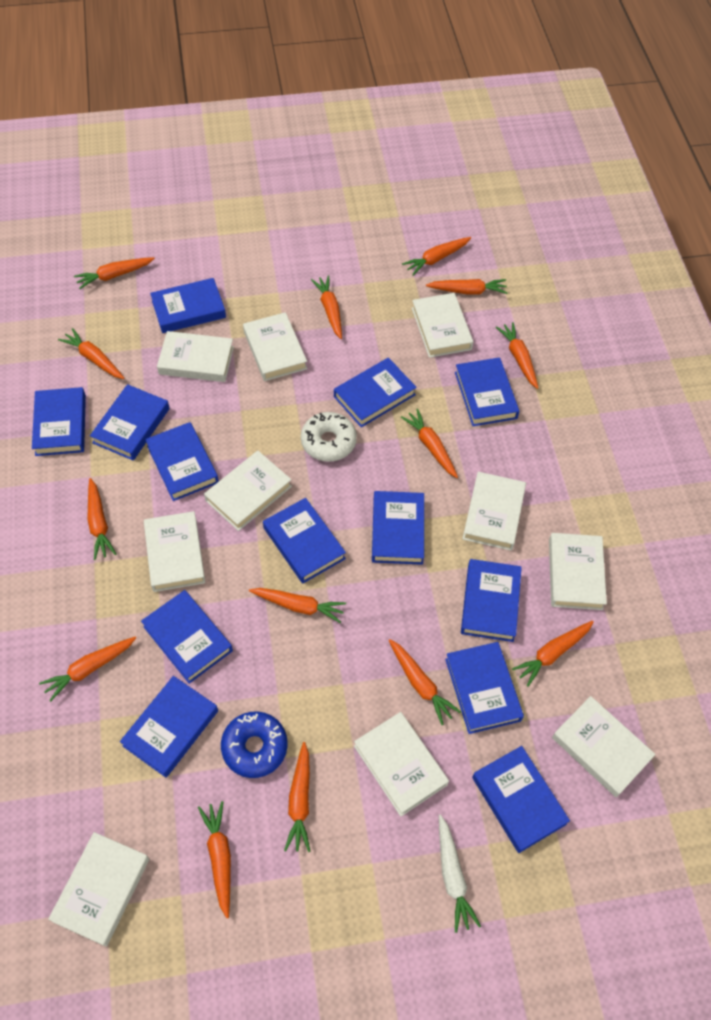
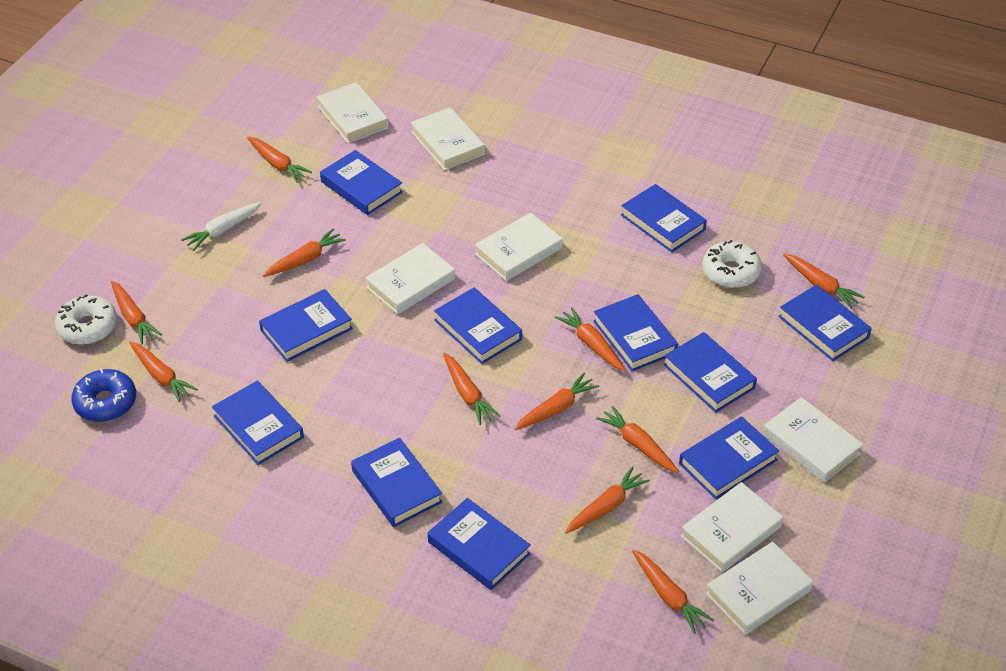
blue book: [32,387,86,456] [90,384,170,460] [120,676,218,778] [141,590,233,684] [145,422,219,501] [150,278,226,333] [263,498,346,583] [334,358,417,427] [372,491,424,565] [445,642,524,734] [455,357,519,426] [461,559,522,642] [472,746,570,853] = 13 -> [212,381,304,465] [259,289,353,362] [320,150,403,215] [351,438,443,527] [428,498,531,590] [434,288,522,364] [593,294,678,371] [621,184,707,252] [663,332,757,413] [679,416,779,499] [778,285,872,361] = 11
orange carrot: [39,637,136,702] [58,328,124,379] [74,257,155,289] [87,478,116,560] [198,801,231,918] [249,588,346,623] [284,742,311,852] [311,276,342,339] [389,639,461,725] [401,409,458,478] [402,237,471,275] [426,279,508,294] [496,322,538,389] [512,621,594,687] = 14 -> [111,281,162,344] [129,342,198,402] [247,136,312,182] [263,228,346,277] [443,353,501,425] [515,373,600,430] [555,307,625,371] [565,466,650,533] [596,406,679,473] [632,549,714,634] [783,254,865,309] = 11
white book: [48,832,149,947] [144,511,205,592] [157,331,234,382] [204,451,292,531] [243,312,307,381] [354,712,449,817] [412,293,473,358] [462,472,526,551] [549,533,607,610] [552,696,656,797] = 10 -> [317,82,388,143] [365,243,455,314] [411,107,485,170] [475,213,563,281] [681,482,783,573] [706,541,813,635] [763,397,863,483] = 7
white donut: [301,412,357,462] = 1 -> [55,294,117,345] [702,240,762,288] = 2

